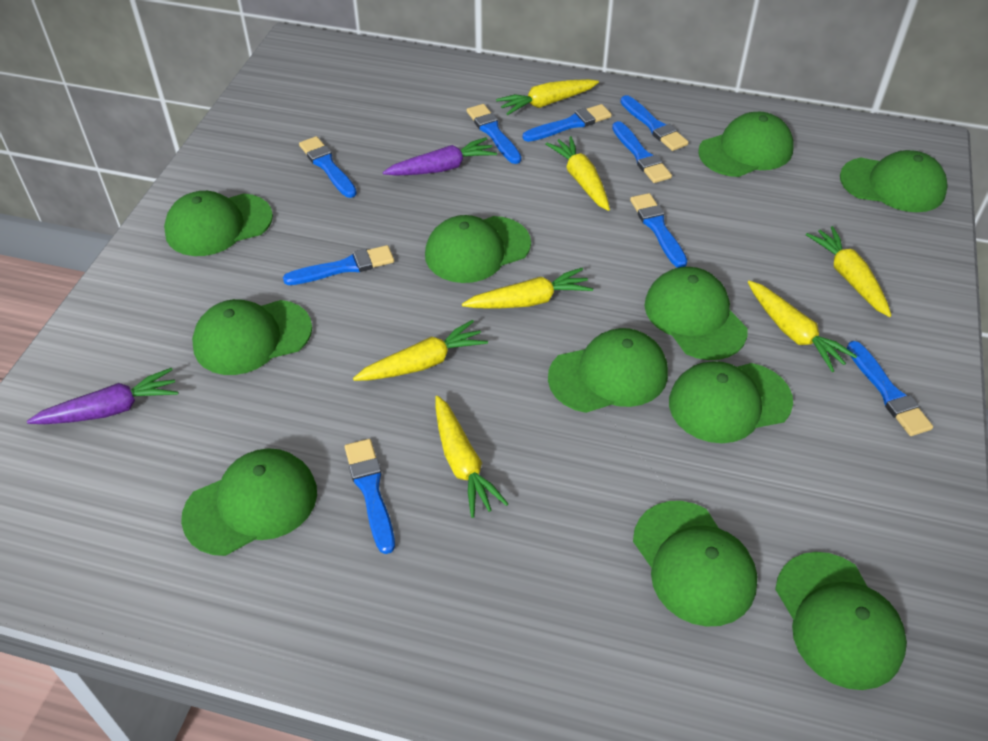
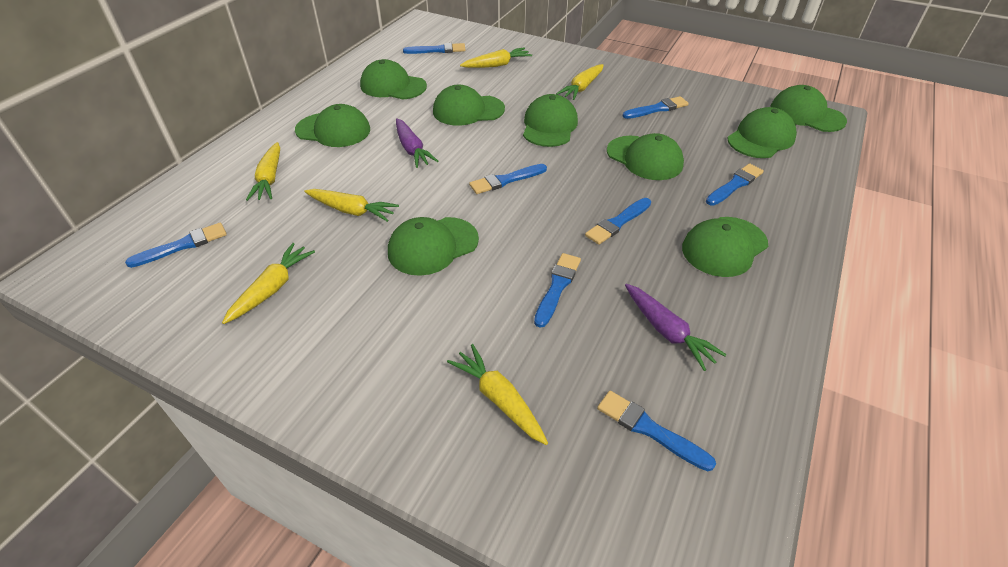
blue brush: [283,245,394,285] [299,136,357,198] [345,439,395,554] [467,104,521,164] [523,104,612,142] [612,121,672,183] [620,95,689,151] [630,193,687,268] [847,341,933,436] = 9 -> [125,223,227,268] [403,43,465,54] [469,164,547,194] [534,253,581,328] [585,198,651,245] [597,391,716,471] [622,96,689,119] [706,163,764,206] = 8
green cap: [164,191,273,256] [181,448,317,556] [192,299,312,375] [425,215,531,283] [548,328,668,413] [633,501,757,627] [644,267,748,360] [669,361,793,443] [698,112,794,177] [775,552,907,690] [840,150,948,212] = 11 -> [295,104,370,147] [360,59,427,100] [388,217,479,276] [433,85,505,126] [523,94,578,147] [607,133,684,180] [682,217,768,277] [727,107,797,158] [771,85,847,132] = 9
yellow carrot: [353,320,488,381] [435,396,508,518] [462,268,593,308] [496,79,599,115] [546,136,610,211] [748,281,857,372] [806,226,892,317] = 7 -> [222,243,315,324] [246,142,280,201] [304,189,399,222] [447,344,548,445] [460,47,532,68] [556,64,604,100] = 6

